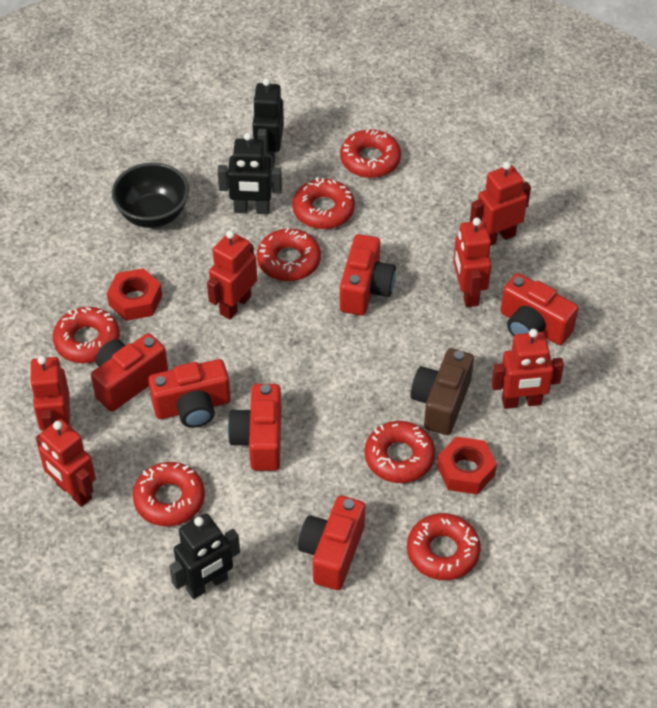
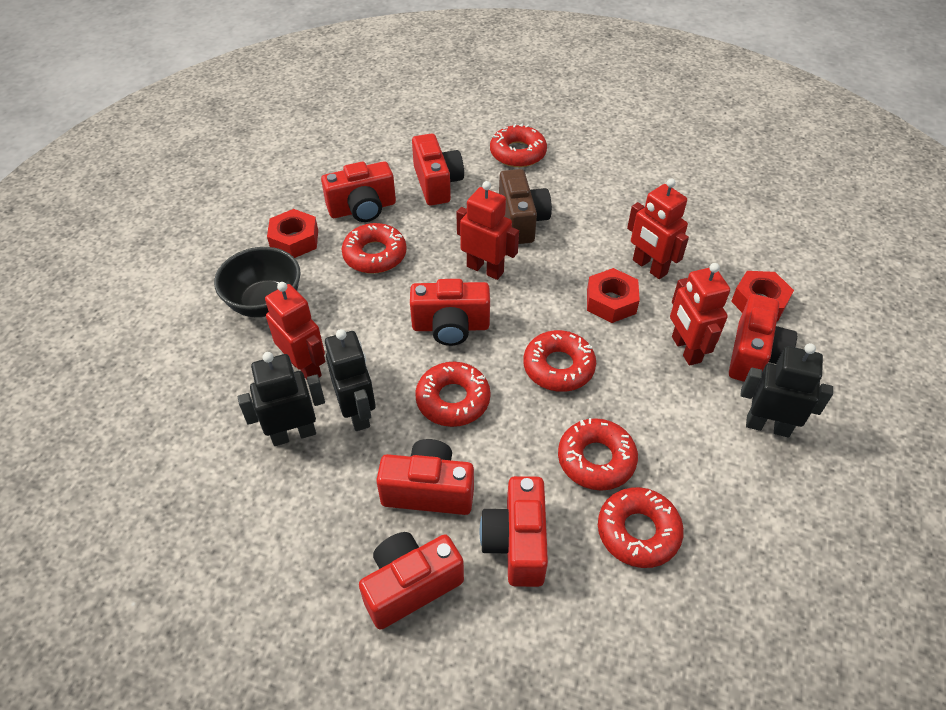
red camera: [91,333,168,412] [148,359,231,428] [228,384,282,471] [298,496,365,590] [340,234,396,315] [500,273,579,345] = 6 -> [321,161,396,222] [359,532,464,630] [376,439,474,515] [410,279,490,346] [412,133,464,205] [480,476,548,587] [729,294,797,382] = 7
red donut: [53,307,120,363] [133,462,205,526] [257,228,321,281] [292,177,355,229] [340,129,401,178] [365,421,435,483] [407,513,481,580] = 7 -> [342,223,407,273] [415,362,491,427] [490,123,547,167] [523,330,596,392] [558,418,638,491] [598,487,684,568] = 6
red nut: [107,268,162,321] [437,437,497,495] = 2 -> [267,209,318,258] [587,268,640,323] [731,271,794,322] = 3
red robot: [30,356,70,430] [36,419,96,507] [207,230,257,319] [453,218,492,307] [470,162,531,246] [491,329,564,409] = 6 -> [265,282,325,380] [456,181,519,280] [627,178,689,279] [670,263,730,366] = 4

